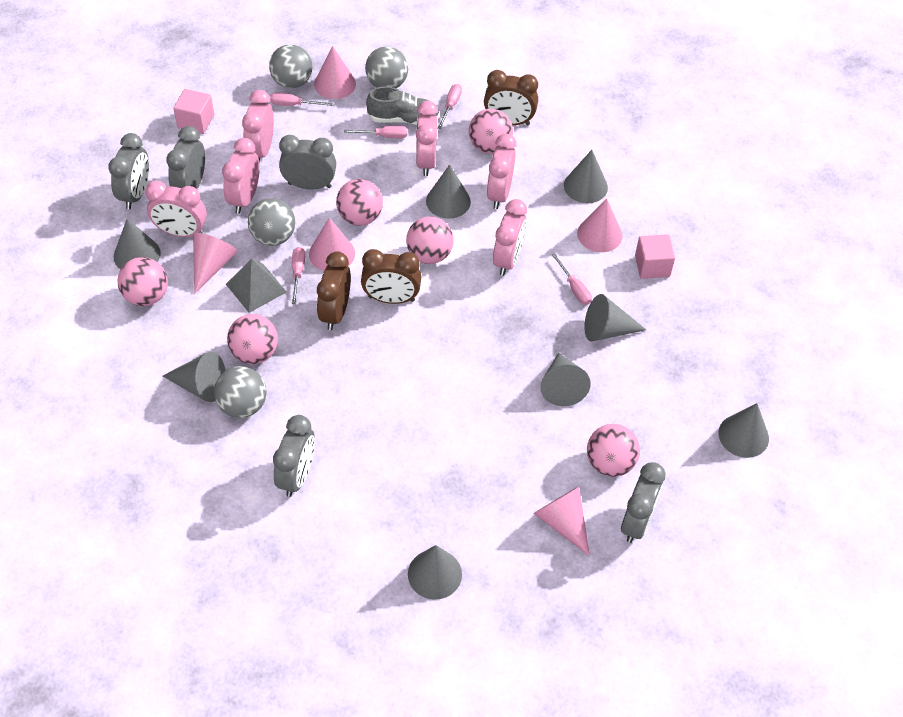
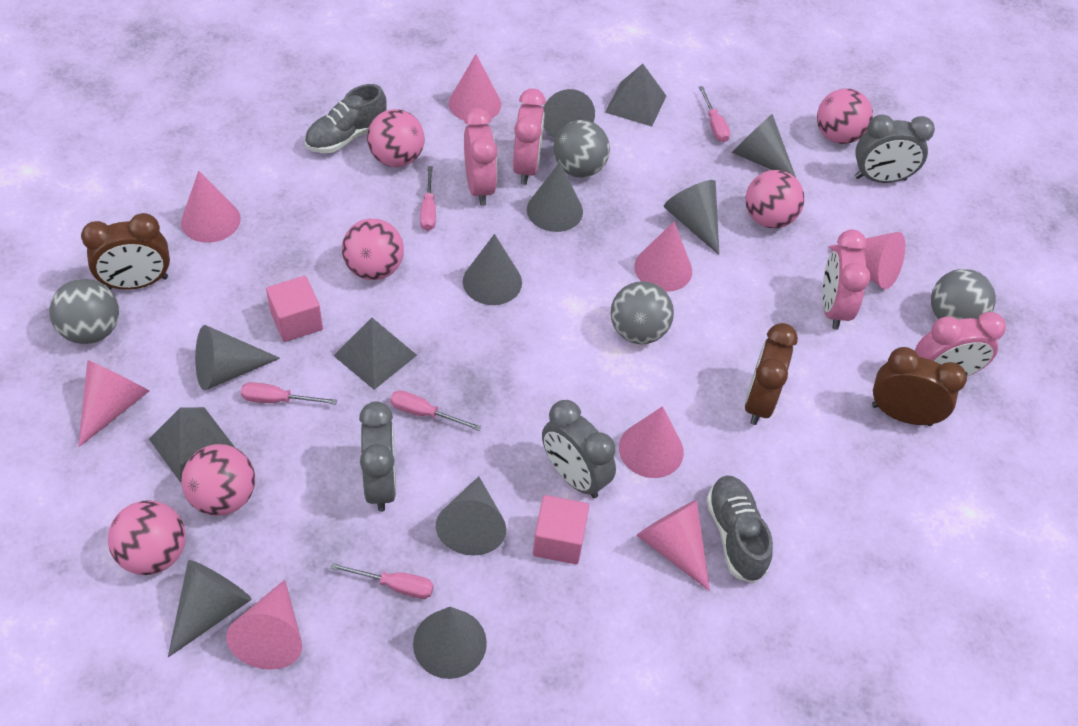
grey clock: [108,133,149,209] [166,126,205,189] [273,415,315,497] [279,135,336,190] [621,462,665,543] = 5 -> [359,401,396,512] [542,400,616,498] [855,115,935,183] = 3
grey cone: [114,219,161,269] [163,352,226,402] [408,545,462,600] [426,165,471,219] [540,353,591,406] [564,150,608,203] [584,294,646,341] [719,403,769,458] = 8 -> [168,560,252,657] [195,325,280,390] [413,607,487,679] [436,477,506,556] [463,234,522,305] [527,162,583,232] [543,89,595,139] [664,180,719,255] [732,114,796,178] = 9
grey pyramid: [226,259,287,313] = 1 -> [149,407,235,482] [334,318,417,390] [605,64,666,127] = 3
grey shoe: [366,86,440,125] = 1 -> [305,84,387,153] [706,475,773,583] = 2
pink clock: [145,180,207,237] [222,138,260,214] [242,90,274,163] [416,101,438,176] [487,134,516,209] [493,199,527,276] = 6 -> [464,108,498,206] [513,89,546,185] [822,229,870,330] [915,312,1006,377] = 4
pink cone: [193,232,238,294] [309,218,355,271] [314,46,356,99] [533,487,590,556] [577,198,622,252] = 5 -> [78,360,149,447] [181,171,241,243] [226,580,302,670] [449,54,501,120] [619,406,684,478] [634,222,692,292] [637,500,710,591] [828,232,905,289] = 8

